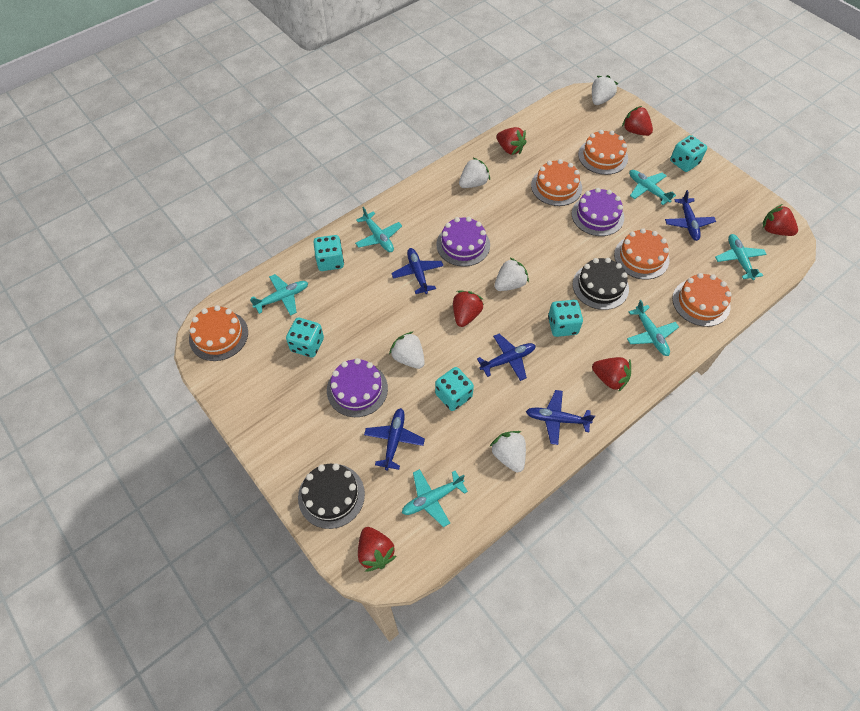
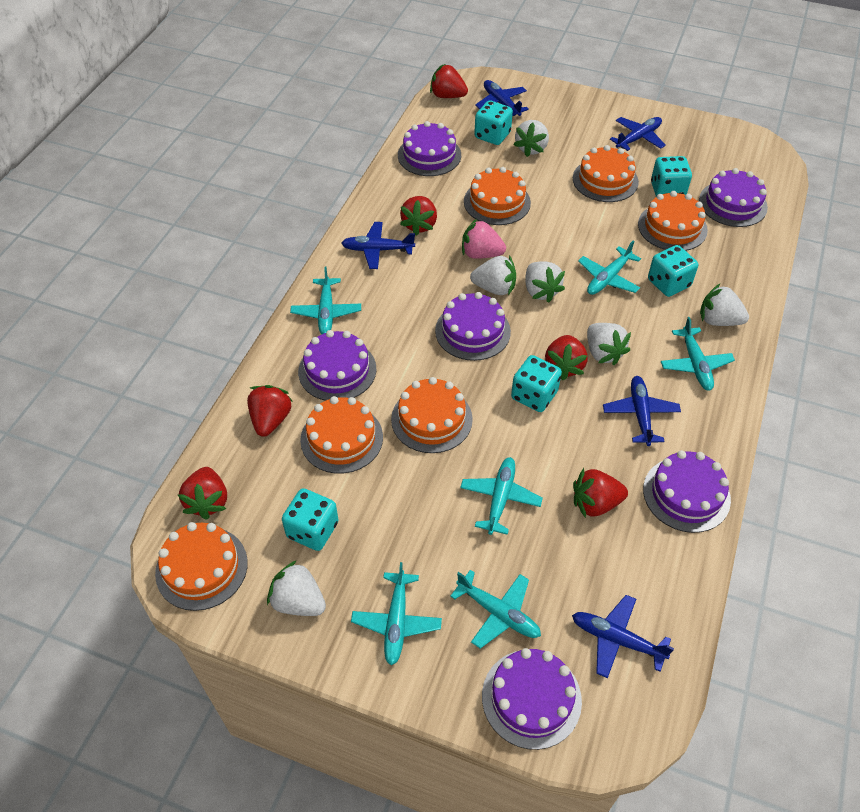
black cake: [298,464,365,529] [572,258,629,310] = 2 -> none = 0
orange cake: [189,305,248,361] [531,159,582,206] [578,130,628,175] [614,228,670,280] [672,273,732,327] = 5 -> [155,522,248,611] [300,396,383,474] [391,377,473,453] [464,167,531,225] [573,145,639,202] [638,191,708,251] = 6
pink strawberry: none = 0 -> [462,219,506,259] = 1
purple cake: [327,358,388,417] [436,217,490,267] [571,188,624,236] = 3 -> [298,330,376,401] [398,121,461,176] [435,292,511,361] [482,648,582,750] [643,450,731,533] [699,168,768,227] = 6
white strawberry: [389,331,425,369] [459,157,490,188] [490,431,526,472] [494,257,529,291] [592,75,618,105] = 5 -> [267,560,326,616] [470,255,516,295] [514,120,549,157] [525,261,565,303] [587,323,631,365] [700,284,749,326] = 6

